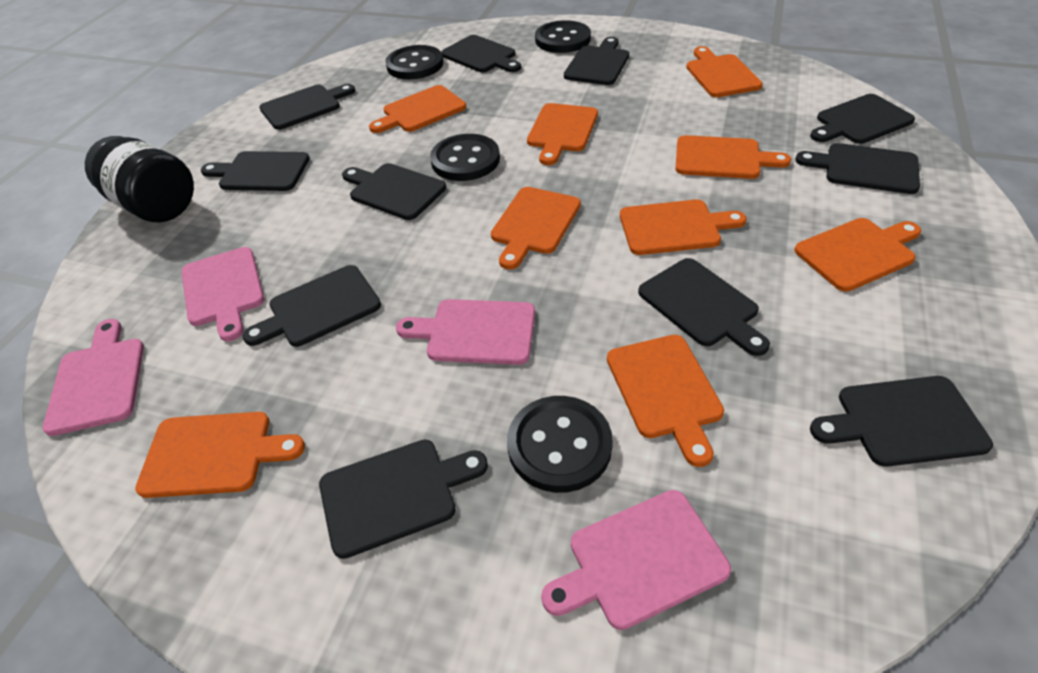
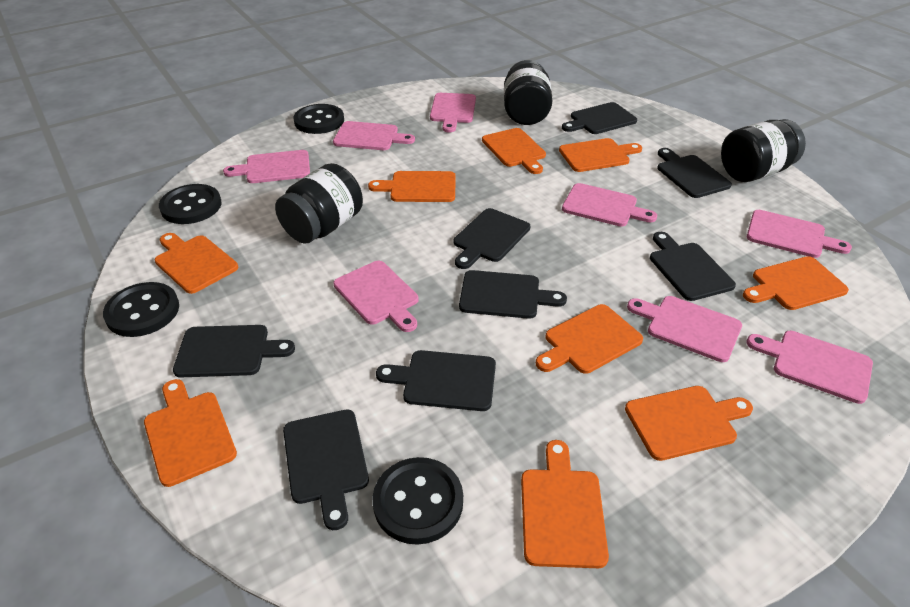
black cutting board: [201,151,309,191] [242,265,381,347] [259,84,355,130] [319,440,488,559] [342,163,446,220] [441,35,521,72] [564,37,629,85] [638,258,770,356] [795,143,920,194] [810,94,915,144] [810,376,993,467] = 11 -> [173,325,295,377] [283,409,369,530] [376,350,496,411] [454,208,530,269] [459,270,567,319] [562,102,637,134] [650,232,736,301] [657,148,732,198] = 8
black jar: [85,136,194,223] = 1 -> [275,163,363,244] [504,60,552,125] [721,119,806,182] = 3
pink cutting board: [43,319,144,436] [181,247,264,341] [396,299,535,365] [541,490,731,630] = 4 -> [223,150,310,183] [333,121,415,150] [333,261,419,332] [430,93,476,132] [562,183,657,227] [627,296,742,362] [747,210,852,258] [747,331,873,404] = 8

